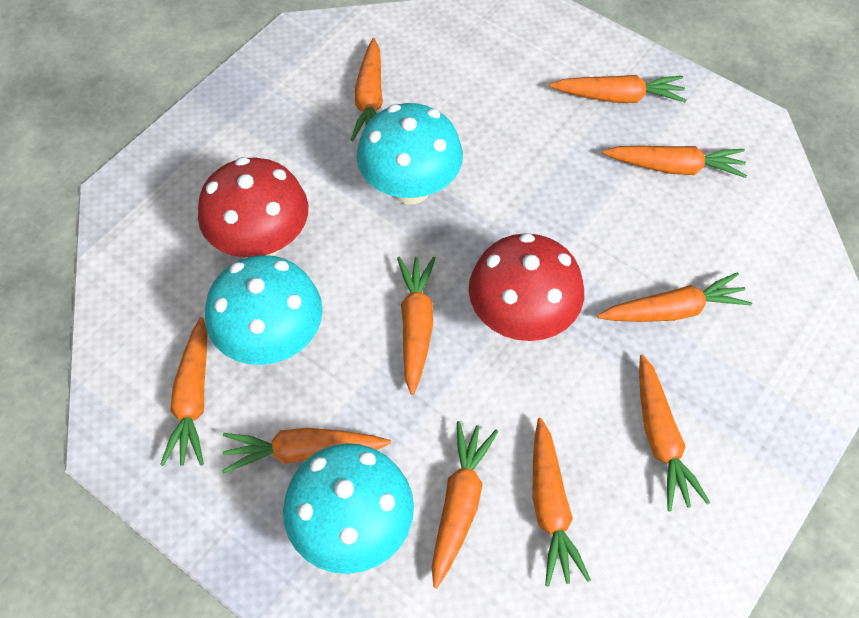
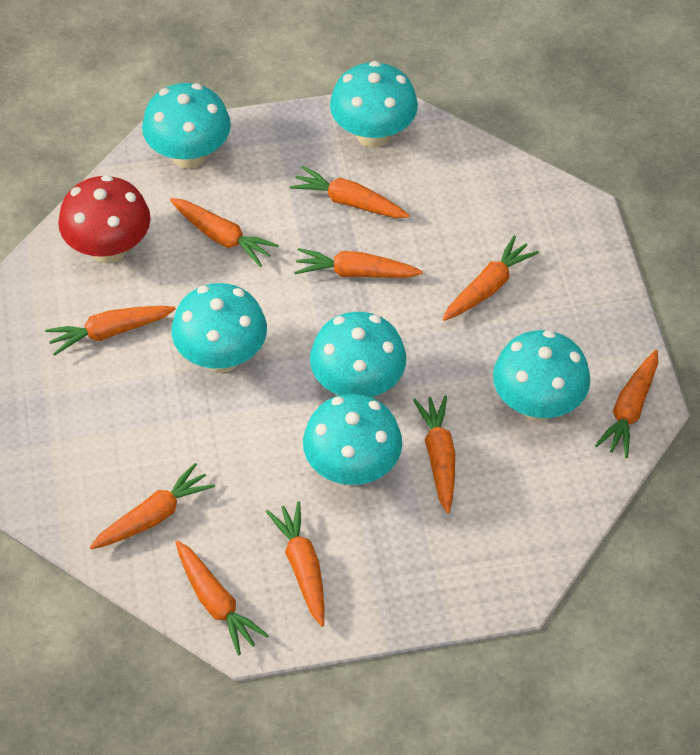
red mushroom: [198,157,308,257] [469,233,584,341] = 2 -> [58,175,151,264] = 1
turquoise mushroom: [205,255,323,365] [283,443,414,574] [357,103,463,204] = 3 -> [142,83,231,169] [171,283,267,373] [303,394,402,485] [310,312,406,397] [330,61,418,148] [493,330,591,421] = 6

